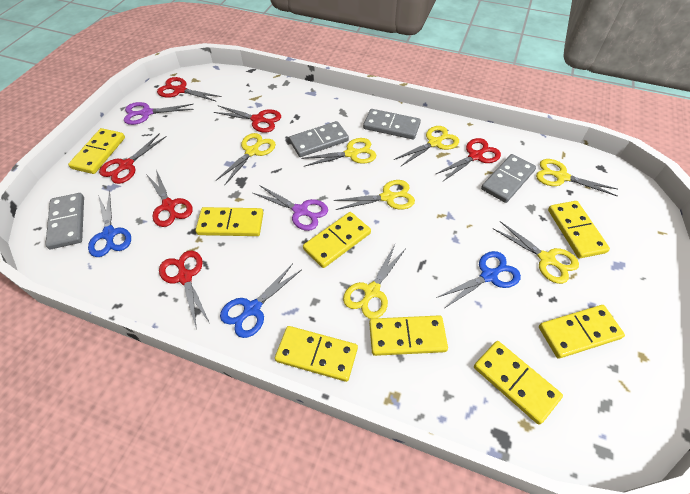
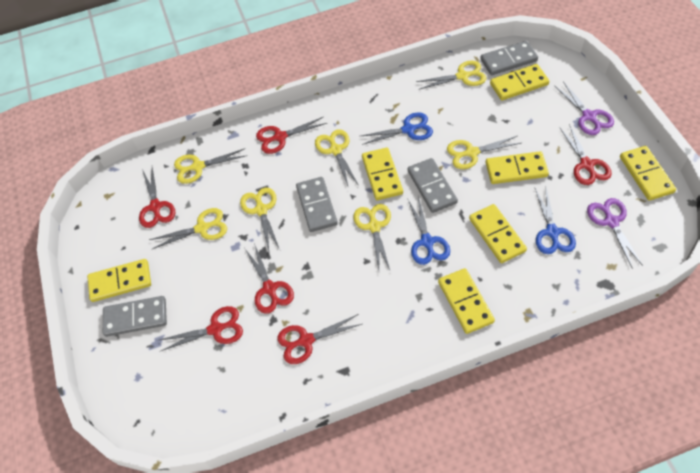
yellow domino: [68,128,125,174] [196,207,263,236] [275,326,358,382] [303,212,371,268] [369,315,448,356] [474,341,563,425] [539,305,625,359] [548,201,610,258] = 8 -> [87,259,151,302] [362,148,403,200] [438,268,495,334] [469,204,527,263] [486,151,549,184] [490,64,549,100] [620,146,676,201] = 7

